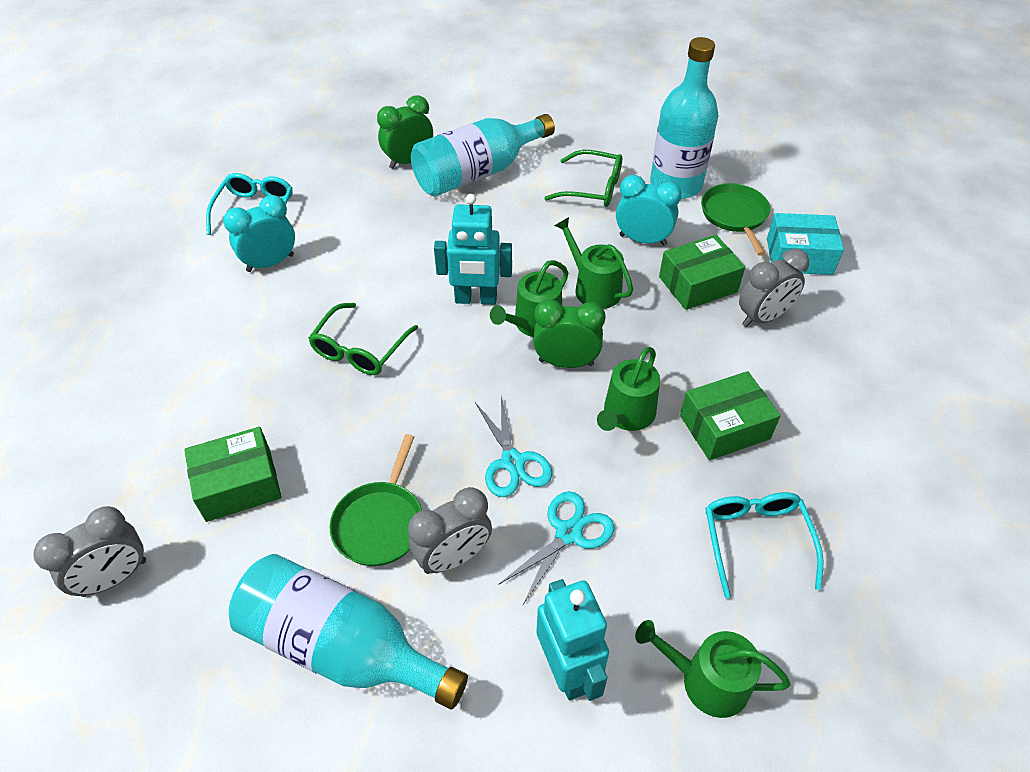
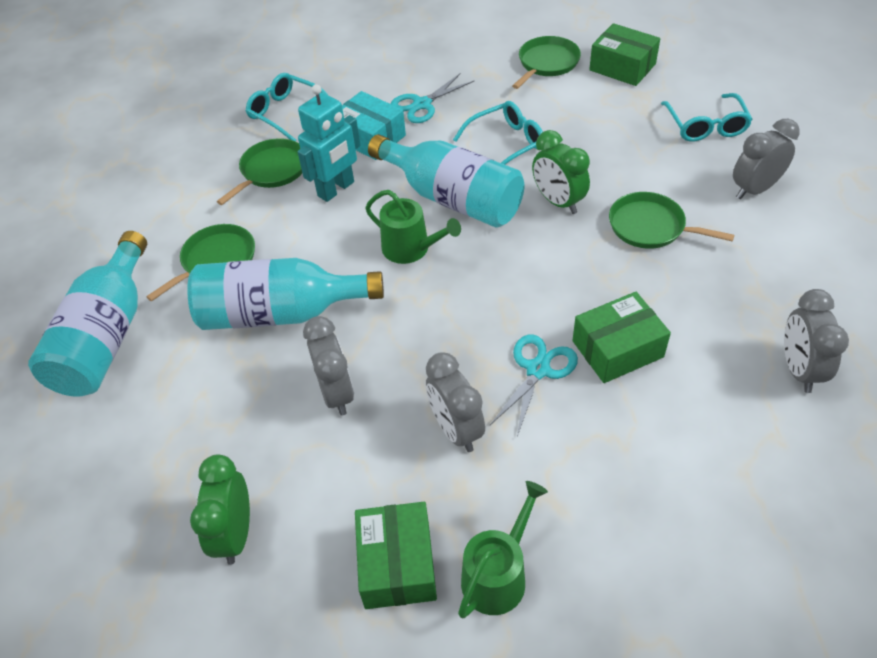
green glasses: [308,303,418,375] [544,150,622,207] = 2 -> none = 0
green pan: [329,434,422,566] [701,183,770,256] = 2 -> [146,224,255,301] [217,138,302,205] [512,36,581,89] [609,192,734,249] = 4
green watering can: [490,260,568,337] [554,217,633,309] [597,347,660,431] [635,620,791,718] = 4 -> [365,190,461,264] [458,481,548,618] = 2
grey clock: [33,506,146,597] [408,487,492,574] [739,249,809,327] = 3 -> [303,316,354,416] [426,352,485,452] [733,119,800,200] [784,289,849,393] = 4
turquoise clock: [223,195,295,272] [616,175,682,246] = 2 -> none = 0
turquoise glasses: [206,173,293,235] [705,492,824,598] = 2 -> [245,73,328,141] [453,101,543,165] [661,93,753,142] = 3
turquoise robot: [434,194,512,305] [537,579,609,701] = 2 -> [297,84,360,202] = 1

